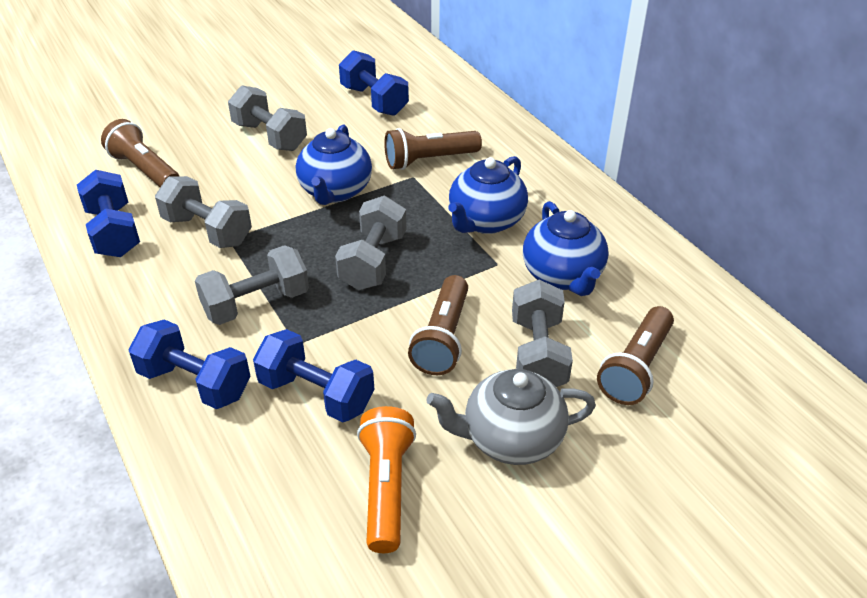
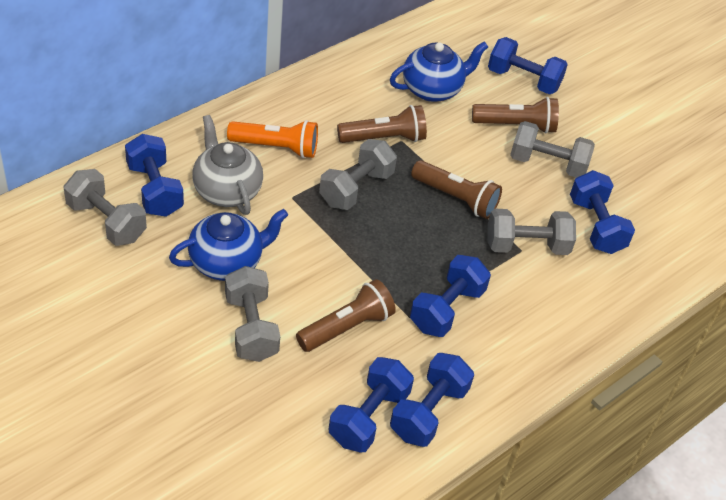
blue dumbbell: [77,170,140,257] [128,319,251,409] [253,329,374,422] [339,50,409,116] = 4 -> [125,134,184,217] [329,357,414,453] [390,353,474,447] [410,255,491,337] [488,37,568,94] [570,170,635,254] = 6
blue teapot: [296,125,372,205] [448,156,528,234] [523,201,608,296] = 3 -> [169,209,288,281] [390,41,488,102] = 2

